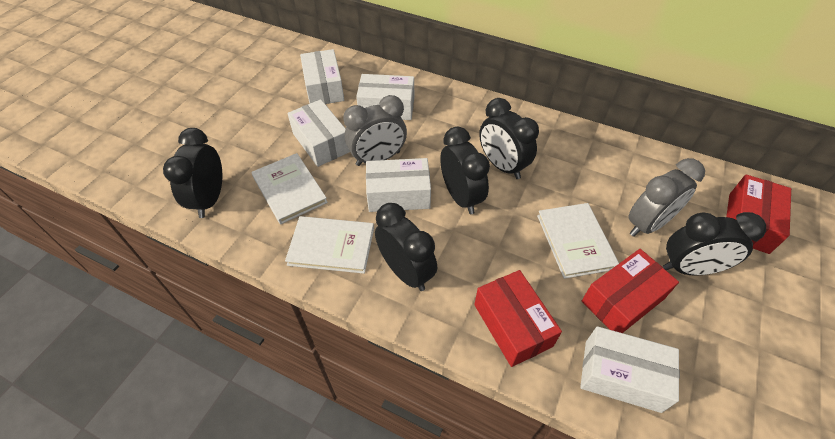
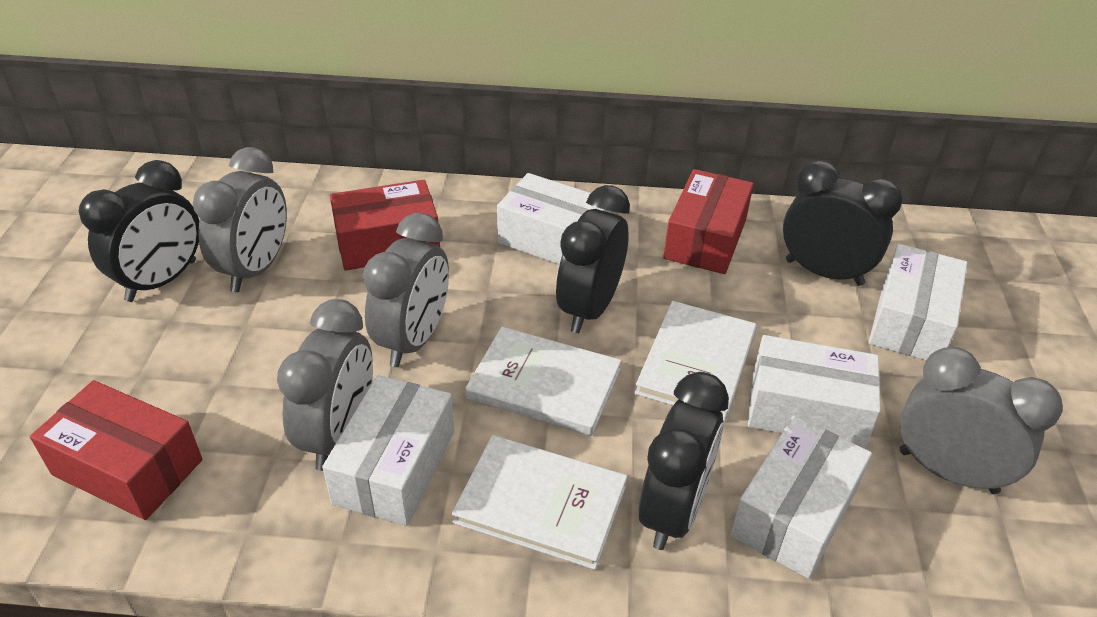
black clock: [163,128,223,218] [375,203,437,291] [440,127,490,214] [479,98,539,179] [663,212,766,276] = 5 -> [79,160,199,302] [556,185,630,333] [639,372,729,550] [783,160,902,286] = 4
grey clock: [343,95,407,166] [629,158,705,237] = 2 -> [193,147,287,292] [277,299,373,471] [363,213,449,367] [900,347,1063,494] = 4

